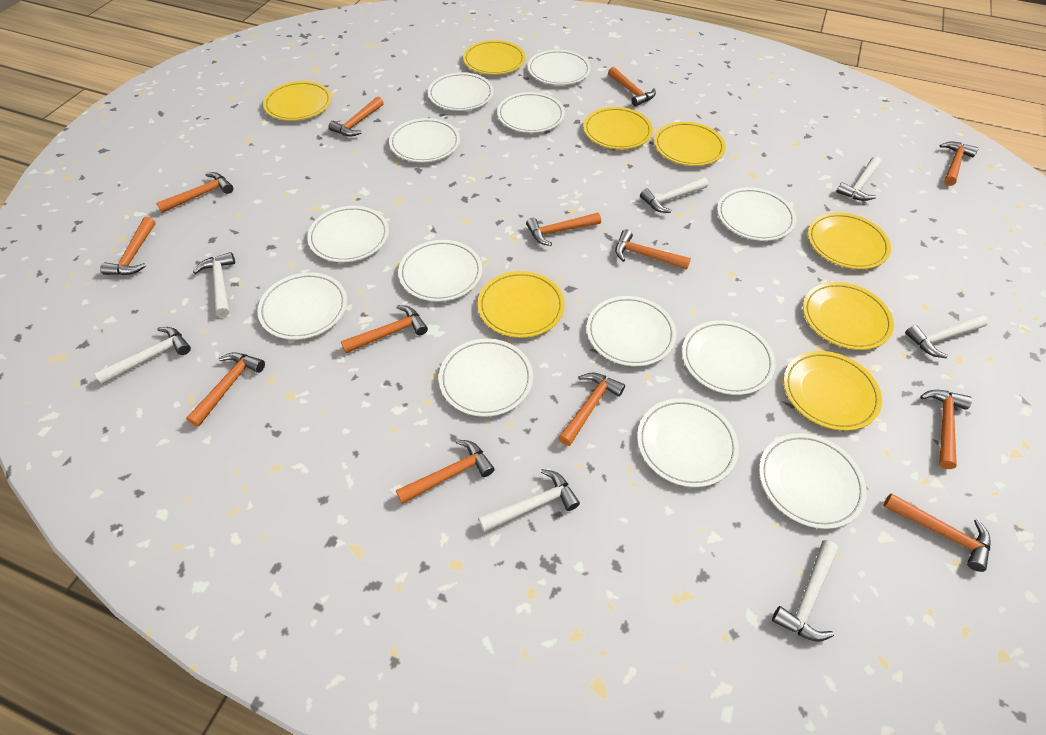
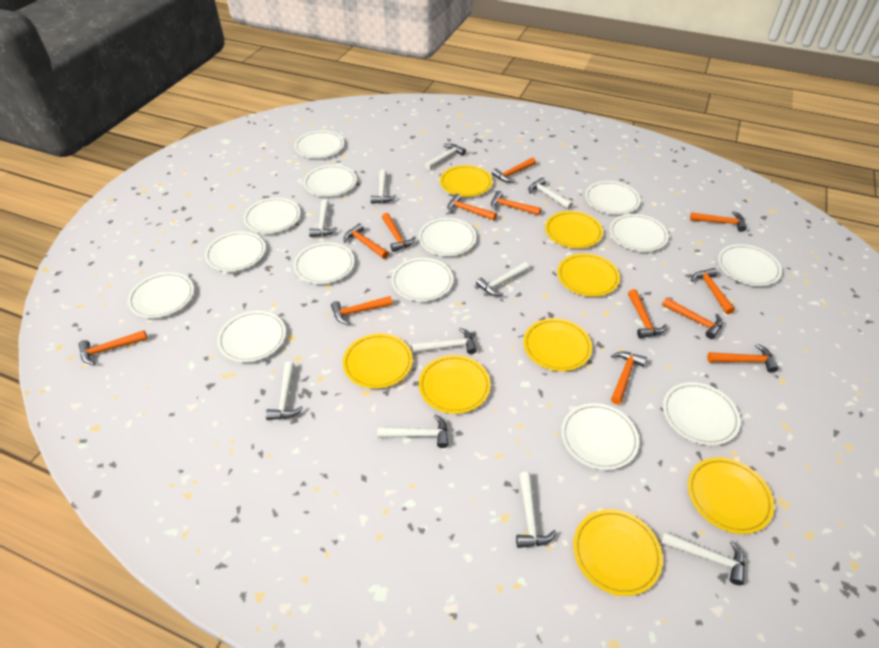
white hammer: [95,327,191,384] [193,252,235,317] [478,469,580,532] [640,177,708,213] [772,540,839,642] [836,157,882,201] [905,315,988,358] = 7 -> [266,362,303,420] [309,199,337,237] [370,170,397,204] [377,414,448,448] [412,328,477,354] [425,144,466,170] [476,262,529,296] [516,472,557,548] [528,177,573,209] [660,531,745,585] = 10
white plate: [257,273,347,340] [307,206,389,262] [389,118,460,162] [398,240,482,302] [428,72,494,111] [439,339,533,417] [497,92,565,133] [528,50,591,85] [587,296,676,366] [637,398,739,487] [682,320,776,395] [717,187,796,241] [759,433,867,529] = 13 -> [128,272,194,318] [205,231,266,272] [217,311,286,362] [243,198,300,233] [294,131,344,158] [294,242,354,284] [304,165,357,197] [391,258,453,301] [418,218,476,256] [561,403,639,470] [585,181,640,215] [610,214,669,252] [663,382,741,446] [718,244,782,286] = 14

